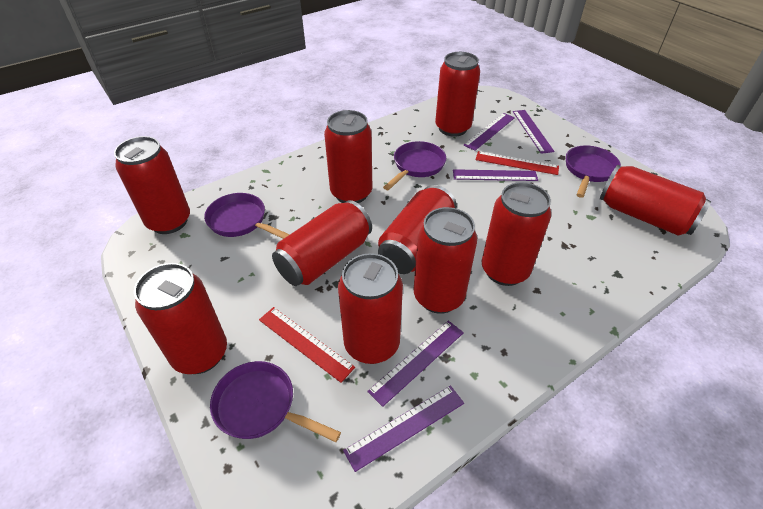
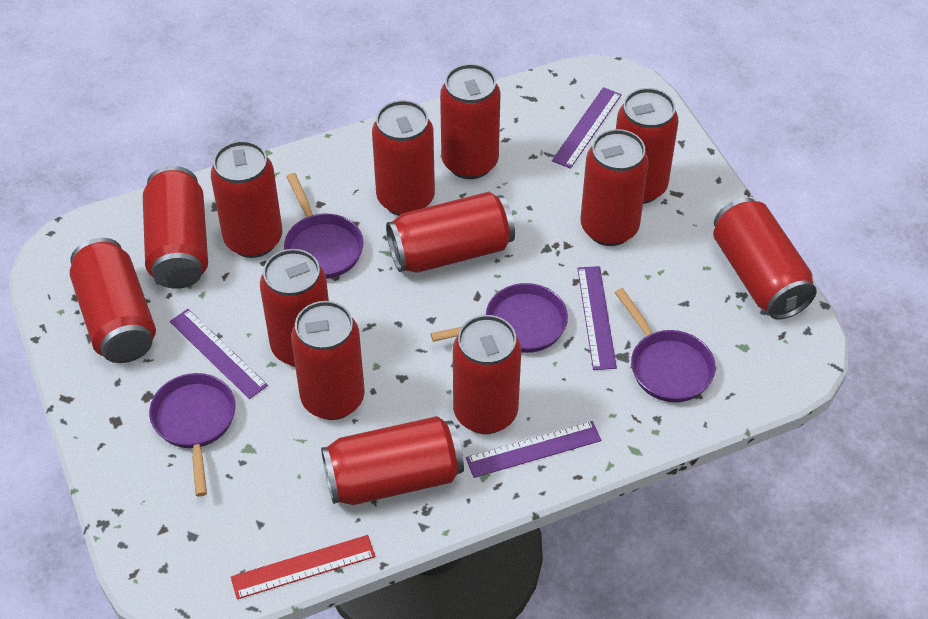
purple ruler: [343,386,464,472] [367,321,464,407] [453,169,538,181] [463,113,515,151] [513,110,555,154] = 5 -> [170,309,268,399] [466,421,601,478] [552,87,622,169] [577,266,617,370] = 4
red can: [114,136,190,234] [134,263,227,374] [272,200,372,286] [324,110,372,203] [338,253,403,364] [378,185,457,274] [414,207,477,314] [435,52,480,137] [482,182,551,286] [600,165,711,236] = 10 -> [70,238,156,363] [143,166,208,289] [211,141,282,258] [260,249,329,367] [291,301,365,420] [321,416,464,505] [372,100,435,216] [386,192,515,273] [440,64,501,179] [453,315,521,434] [581,129,649,246] [616,88,678,204] [713,198,817,320] = 13
red ruler: [259,307,355,383] [476,151,559,175] = 2 -> [231,535,375,599] = 1

